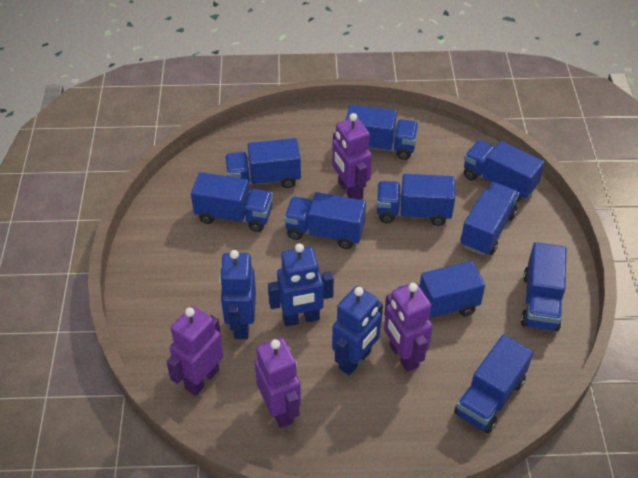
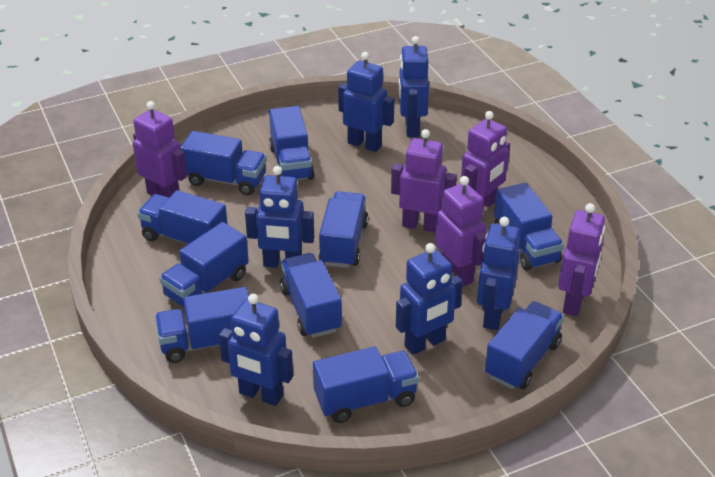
blue robot: [219,250,256,339] [268,243,334,326] [332,286,383,375] = 3 -> [219,294,293,406] [245,166,314,268] [338,52,394,152] [396,243,463,355] [399,36,429,137] [477,217,520,330] = 6
purple robot: [167,306,224,396] [255,338,301,428] [332,113,372,200] [384,282,433,372] = 4 -> [133,101,187,198] [391,129,457,233] [435,176,486,287] [460,111,510,211] [558,203,605,316] = 5

